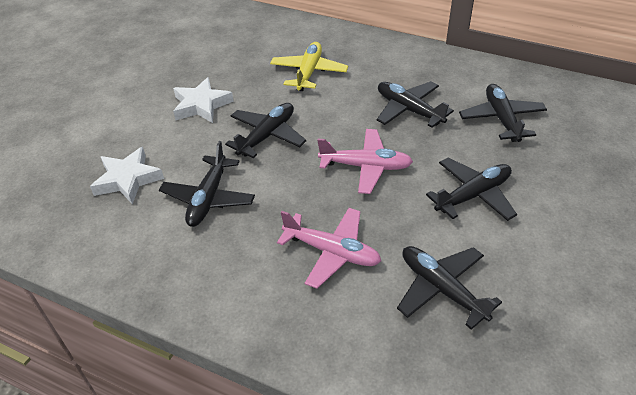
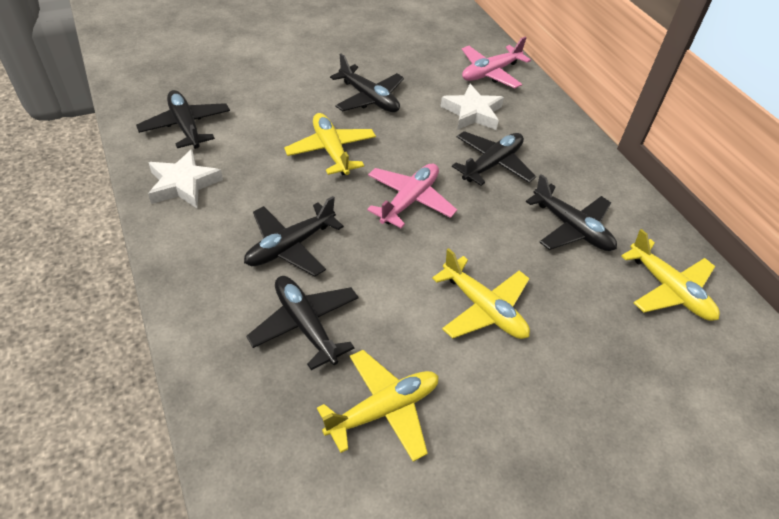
yellow plane: [270,42,348,91] = 1 -> [284,113,376,175] [317,350,439,462] [432,248,530,339] [621,229,720,321] = 4

